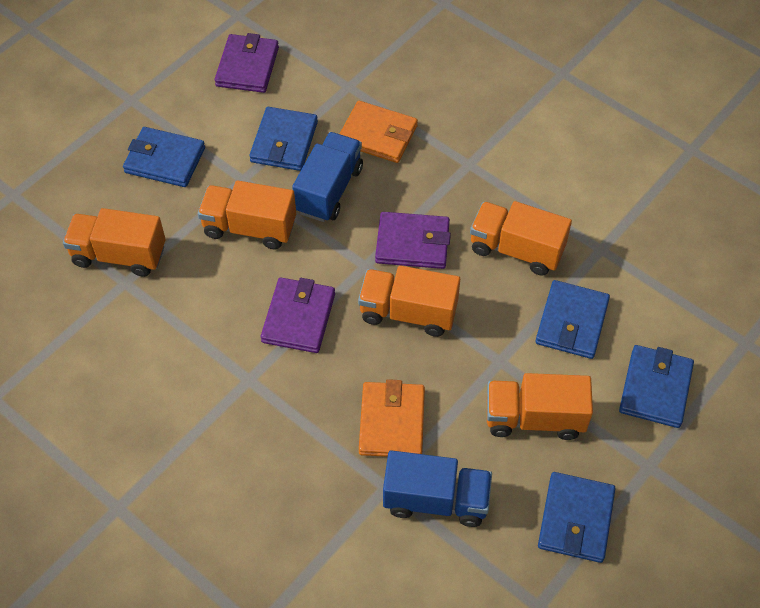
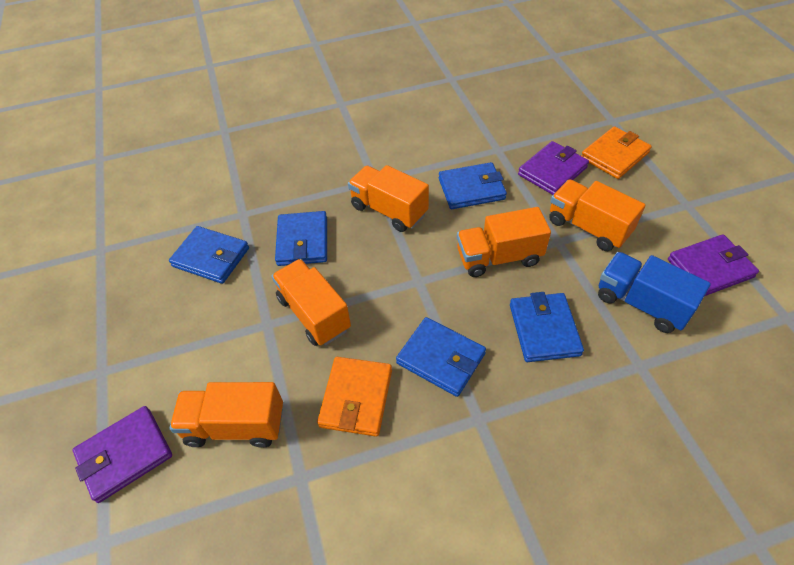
blue truck: [292,132,363,222] [383,450,492,527] = 2 -> [598,252,711,333] = 1

